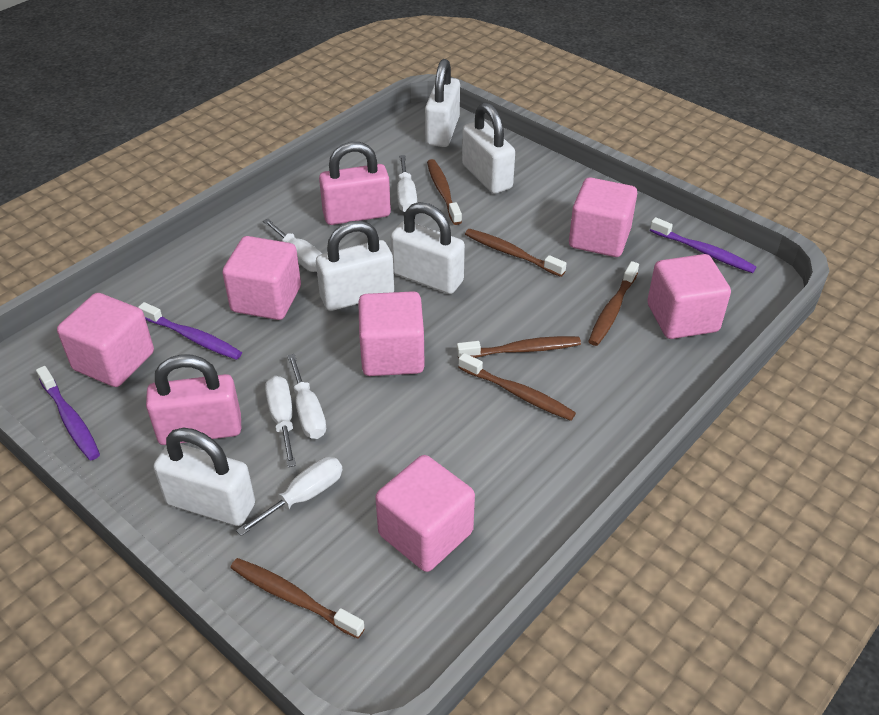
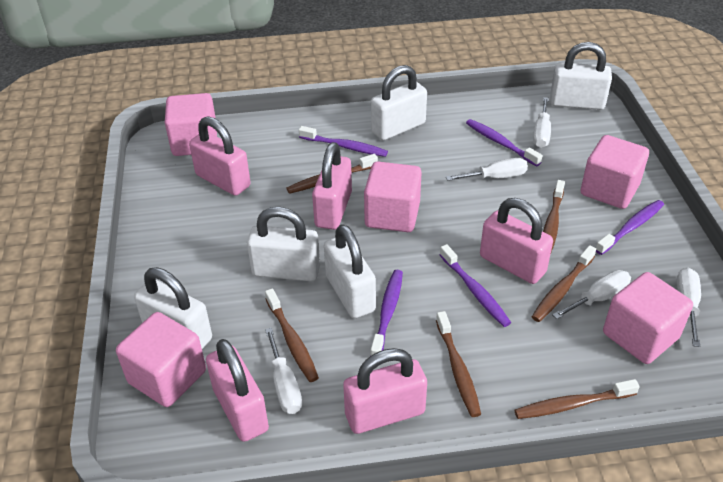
pink cube: [57,293,154,387] [222,236,301,320] [358,291,425,376] [375,455,475,572] [569,177,637,257] [647,254,731,339] = 6 -> [116,312,206,407] [165,93,217,156] [364,161,422,232] [581,135,649,209] [603,272,693,364] = 5
pink padlock: [146,354,241,445] [319,142,391,225] = 2 -> [189,116,251,196] [206,339,269,442] [312,142,352,230] [343,348,427,434] [480,198,553,284] = 5
purple toothbrush: [36,366,100,461] [138,302,242,360] [650,217,757,273] = 3 -> [299,126,388,157] [370,270,403,356] [440,244,511,327] [466,119,542,166] [596,200,664,255] = 5

